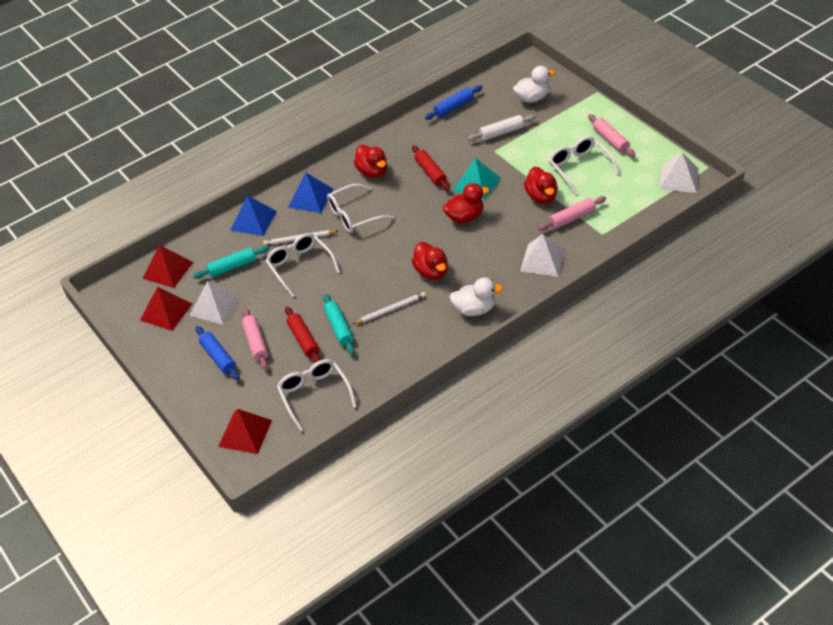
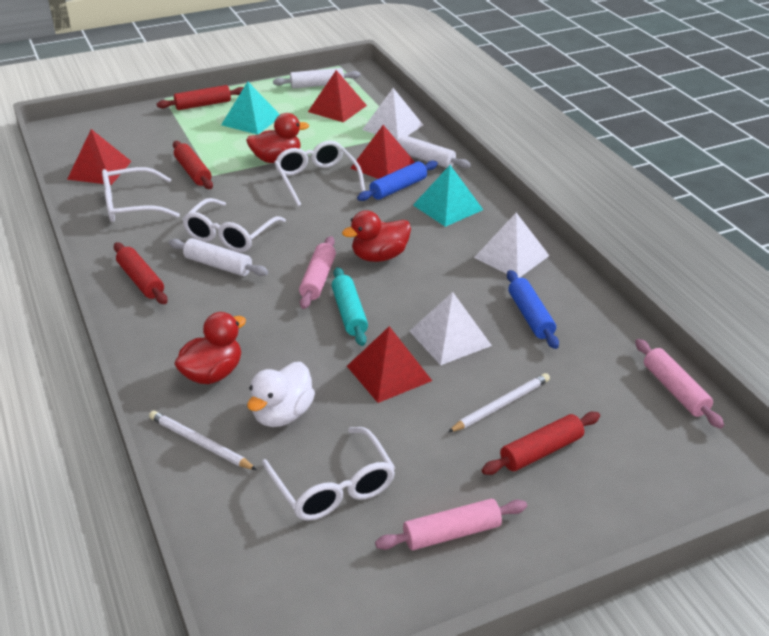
blue pyramid: [230,195,277,236] [288,173,334,213] = 2 -> none = 0
red duck: [354,145,387,178] [412,242,448,280] [443,183,489,223] [524,167,558,204] = 4 -> [174,312,246,384] [246,113,309,163] [342,210,411,262] = 3
red pyramid: [140,287,192,331] [142,245,193,288] [218,409,272,454] = 3 -> [67,129,132,185] [308,70,367,122] [347,326,432,403] [350,125,415,179] = 4
red rolling pin: [285,307,321,363] [412,145,450,191] = 2 -> [114,242,168,304] [157,85,244,110] [173,141,213,189] [482,412,600,475] = 4
turquoise pyramid: [453,158,501,200] = 1 -> [221,82,280,135] [413,165,483,227] = 2
turquoise rolling pin: [193,246,269,279] [323,294,354,354] = 2 -> [332,267,368,346] = 1
white duck: [449,278,503,316] [513,66,555,103] = 2 -> [247,362,315,427] = 1
white rolling pin: [467,115,536,141] = 1 -> [169,238,268,276] [273,68,361,89] [395,135,471,168] = 3

